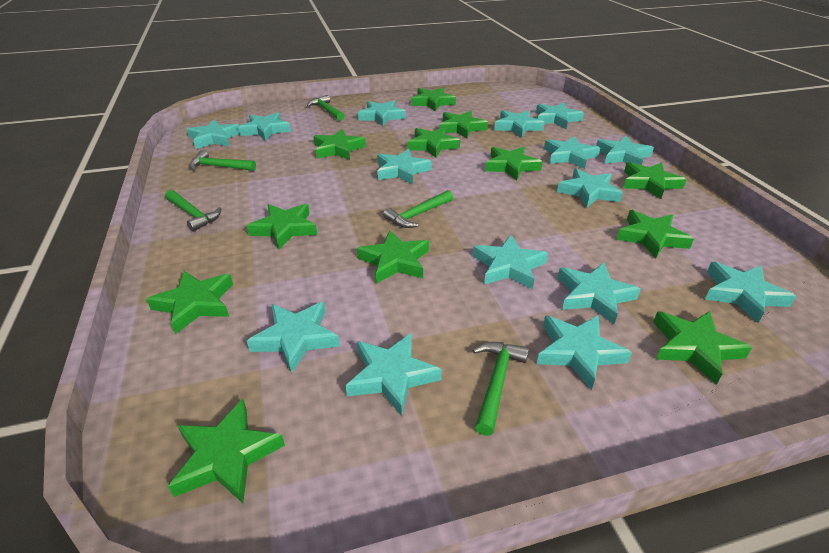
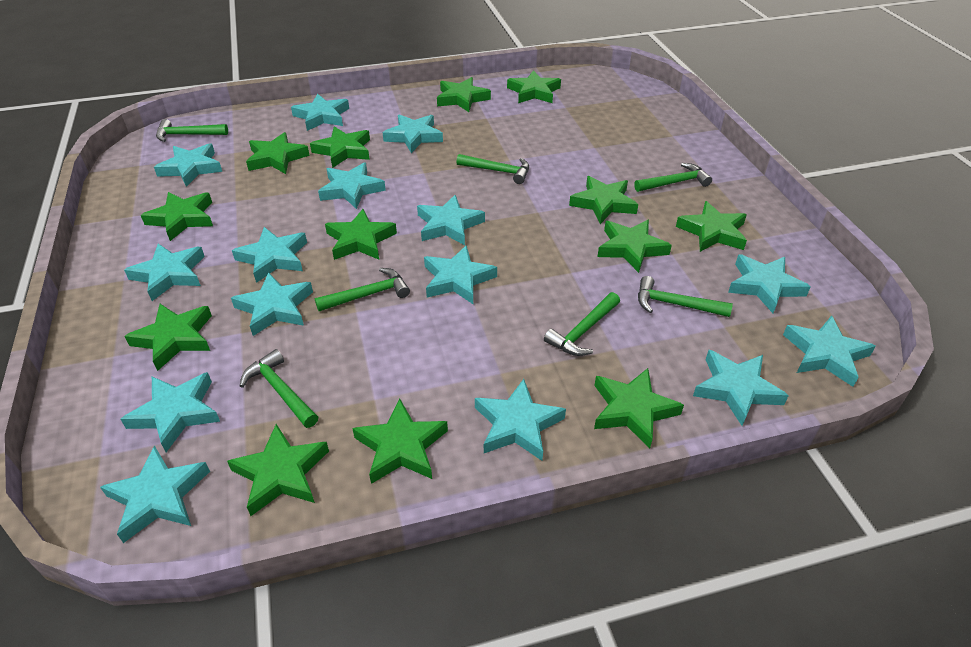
green hammer: [165,190,222,232] [189,150,256,171] [307,95,344,121] [383,190,453,228] [473,342,529,436] = 5 -> [156,119,228,142] [240,349,318,428] [315,268,410,311] [456,154,529,184] [544,292,620,356] [634,163,712,192] [638,276,733,317] = 7
green star: [146,271,233,334] [168,399,285,503] [247,204,317,249] [313,129,366,160] [357,230,429,284] [407,127,460,158] [411,88,456,111] [439,111,488,139] [485,147,543,181] [616,210,694,259] [623,162,687,199] [653,311,752,385] = 12 -> [124,304,212,371] [141,192,213,241] [227,424,329,516] [246,132,310,174] [310,126,370,168] [325,209,397,260] [352,399,448,484] [437,77,491,112] [507,70,561,103] [569,176,638,224] [594,368,684,449] [598,220,672,273] [676,201,747,252] = 13

